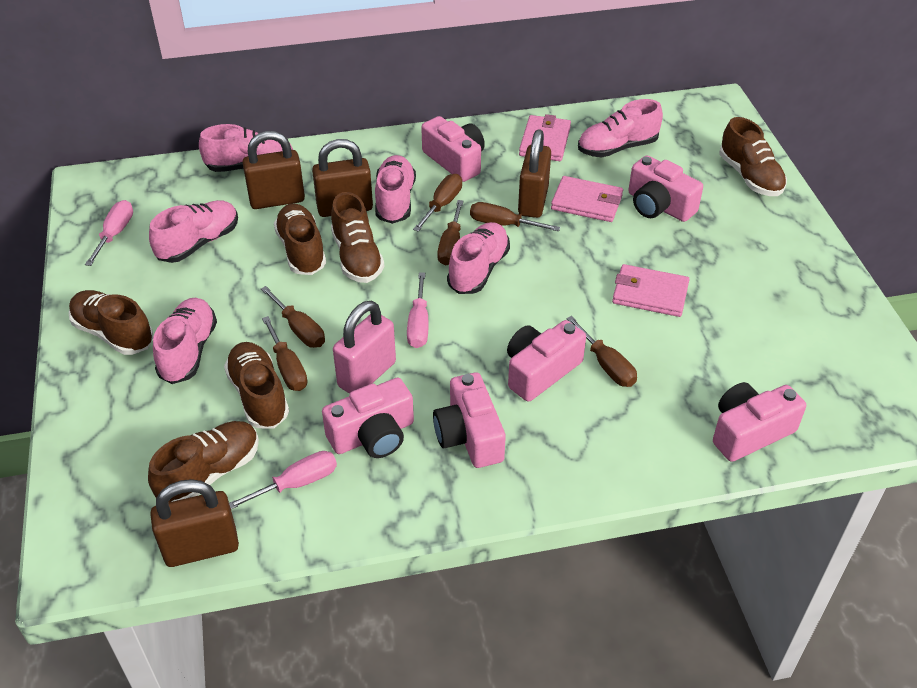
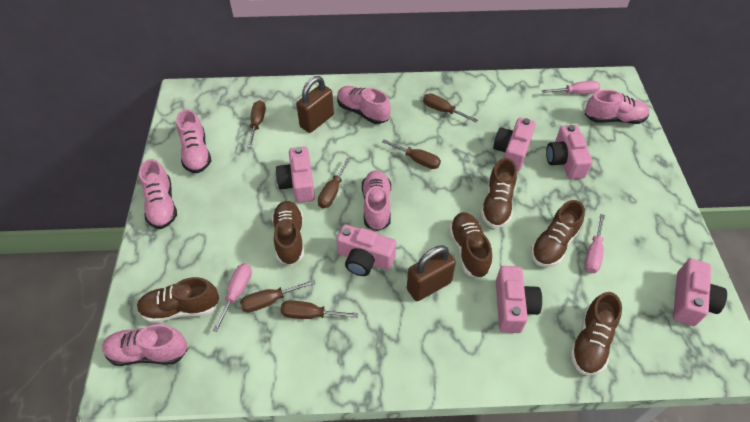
brown padlock: [150,479,239,567] [242,131,305,209] [312,139,373,217] [518,129,551,218] = 4 -> [296,76,334,133] [407,245,456,301] = 2
pink padlock: [333,301,396,394] = 1 -> none = 0
pink wallet: [519,114,571,161] [551,176,623,222] [612,264,690,317] = 3 -> none = 0

